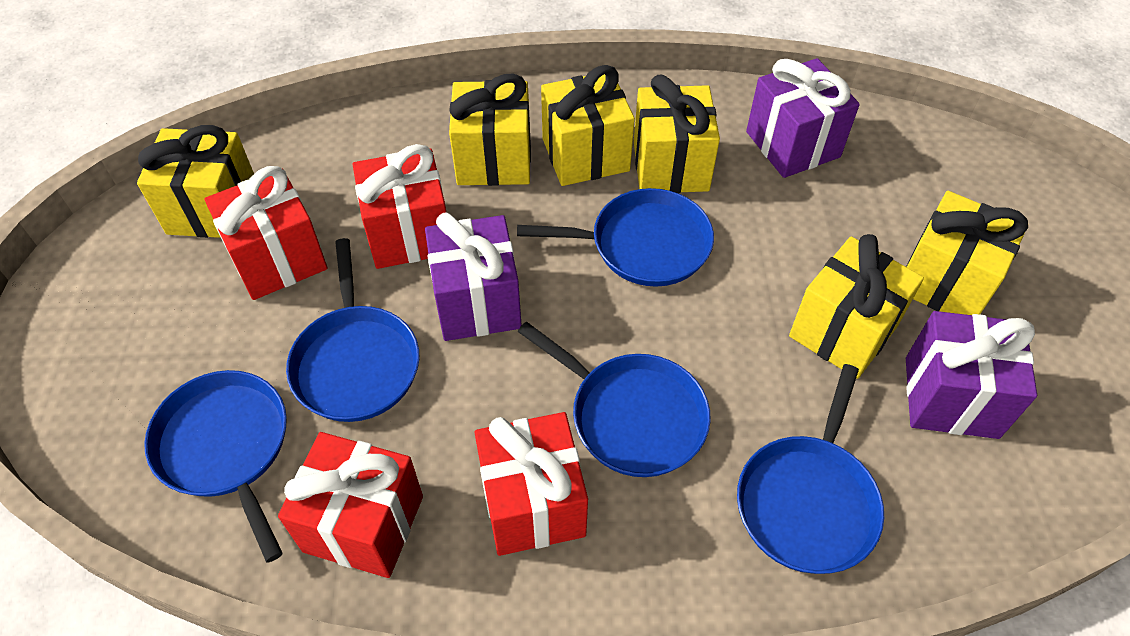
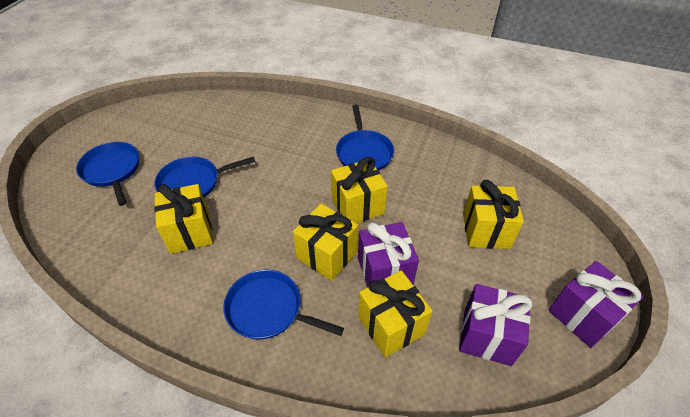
blue pan: [144,370,287,563] [286,238,419,422] [517,188,714,287] [518,322,711,477] [737,364,884,574] = 5 -> [76,142,139,206] [154,157,255,198] [223,270,344,340] [336,105,394,170] = 4
red gift: [204,166,327,300] [278,432,423,578] [352,144,446,269] [475,412,588,556] = 4 -> none = 0
yellow gift: [137,125,254,238] [449,74,531,186] [541,65,635,186] [634,75,720,193] [789,234,924,379] [906,191,1028,315] = 6 -> [154,184,213,254] [293,203,358,281] [331,157,388,223] [358,270,432,358] [463,180,524,249] = 5

